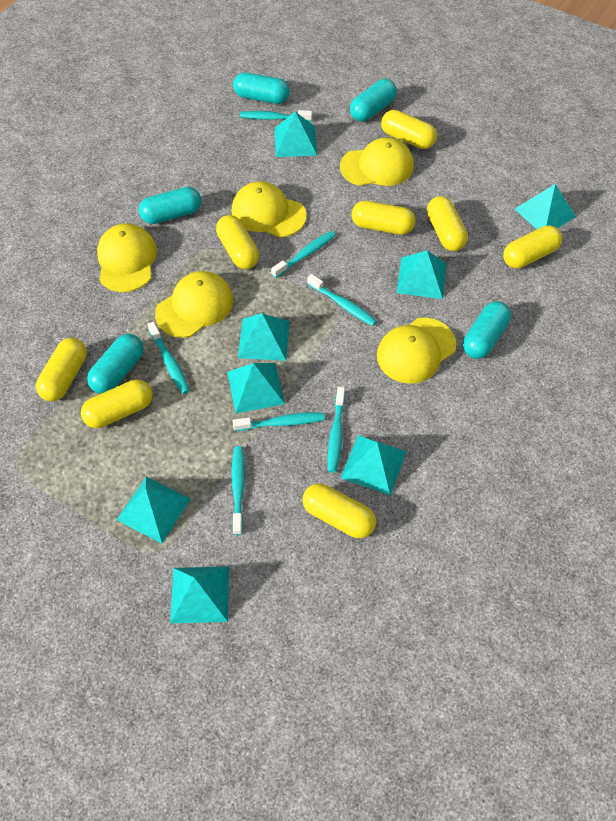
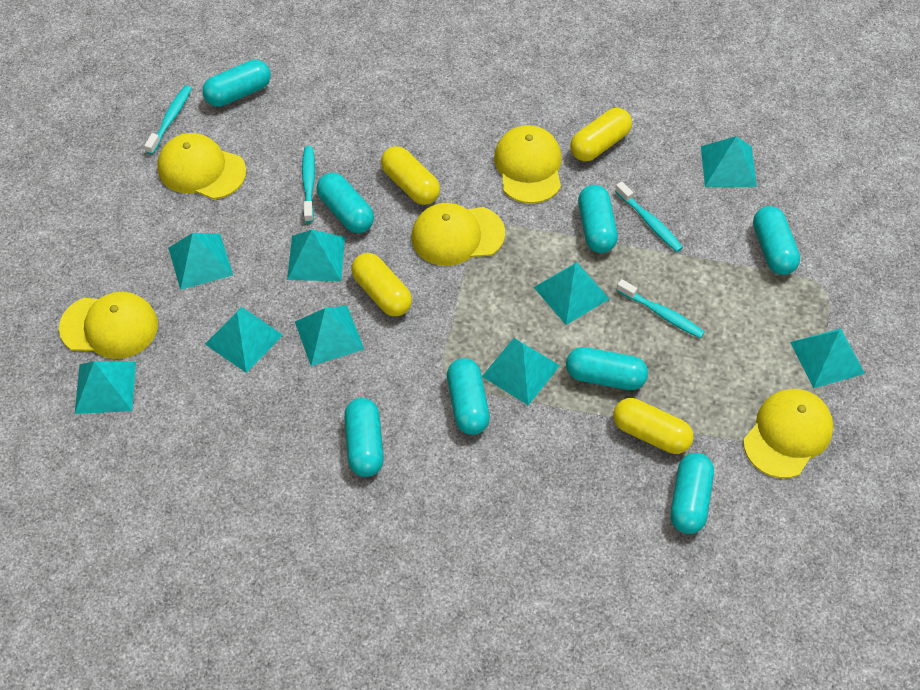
turquoise capsule: [87,334,144,394] [139,187,202,224] [233,72,290,104] [350,79,397,122] [463,301,511,359] = 5 -> [202,60,271,107] [316,172,374,233] [344,398,384,477] [447,358,490,435] [566,347,648,390] [578,185,618,253] [671,453,714,534] [753,206,800,275] = 8
turquoise pyramid: [117,477,191,543] [170,567,229,623] [227,363,285,413] [238,313,290,361] [275,112,317,157] [341,435,407,496] [397,250,446,299] [515,184,576,229] = 8 -> [75,361,136,414] [168,233,233,290] [205,307,283,373] [287,230,345,281] [295,306,364,366] [482,338,560,405] [534,262,609,325] [701,136,757,187] [790,328,865,388] = 9
turquoise toothbrush: [147,322,190,394] [232,446,245,535] [233,413,325,431] [240,110,312,122] [271,231,336,278] [307,274,377,326] [328,387,345,473] = 7 -> [144,85,192,155] [302,146,315,223] [615,182,683,252] [616,279,705,338] = 4
yellow capsule: [36,338,87,401] [81,379,153,428] [216,215,259,269] [303,483,376,538] [352,201,416,235] [381,110,437,149] [427,196,468,251] [503,226,562,268] = 8 -> [351,253,412,316] [381,146,440,205] [570,108,632,161] [613,398,694,454] = 4

